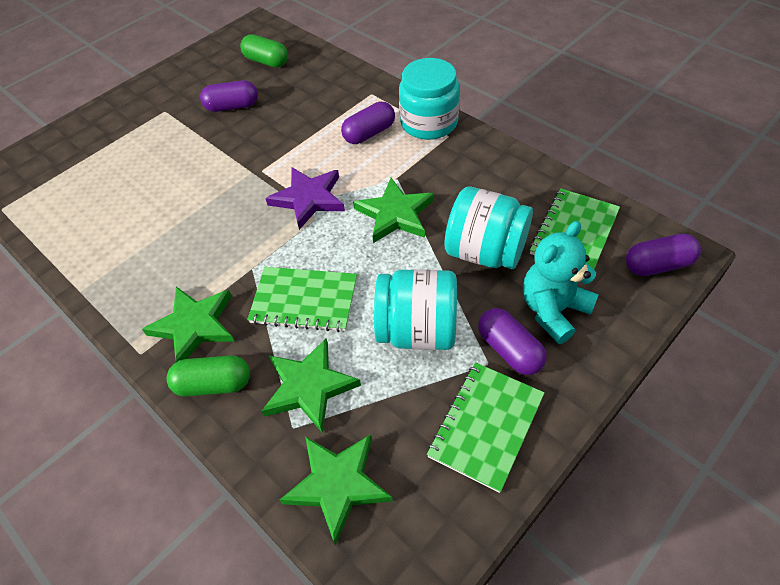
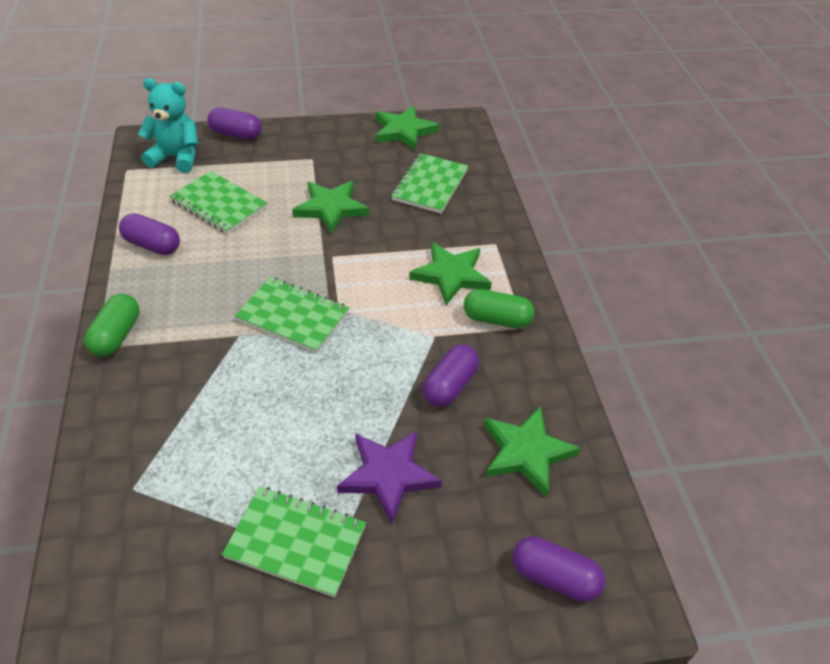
green notebook: [247,267,357,332] [427,362,545,493] [530,189,620,269] = 3 -> [169,171,267,234] [222,486,366,597] [235,277,349,353] [391,153,468,214] = 4
turquoise jar: [374,269,457,350] [399,58,460,140] [444,187,533,269] = 3 -> none = 0

